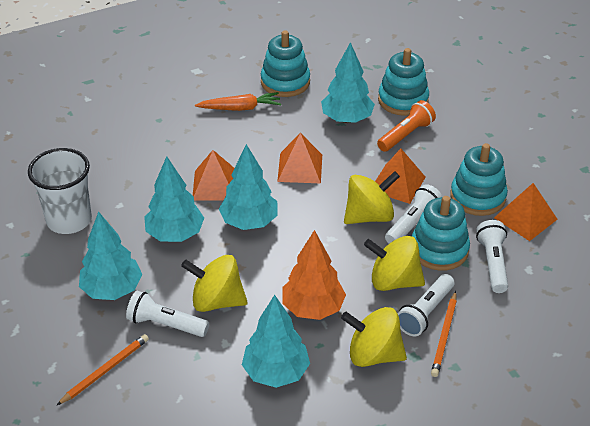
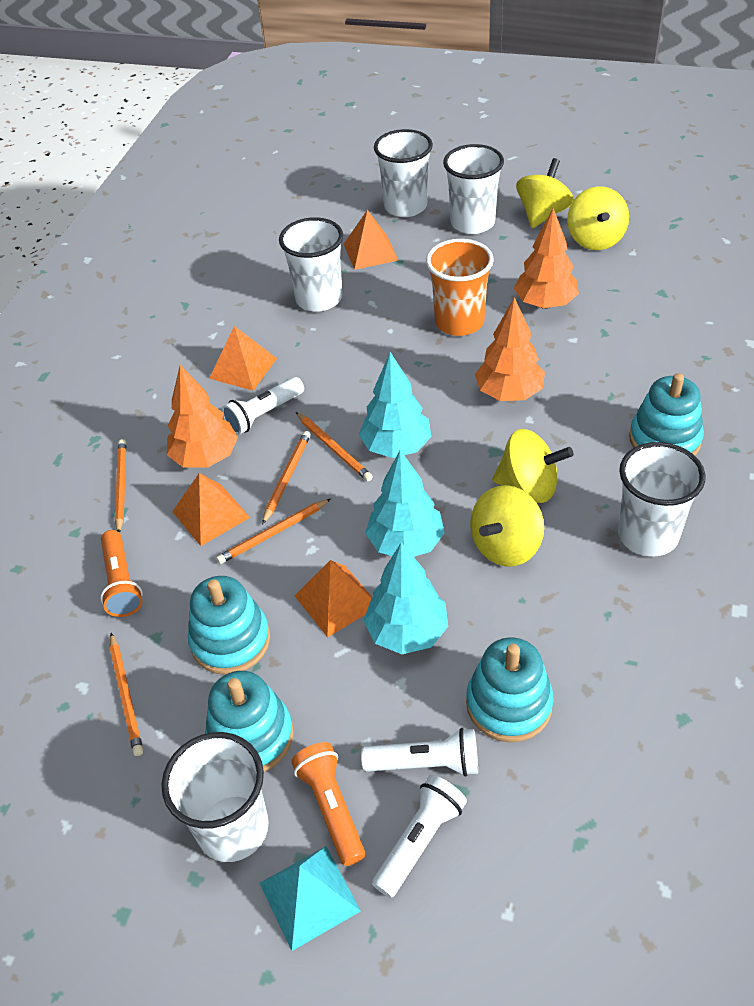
orange carrot: [195,92,281,111] = 1 -> none = 0
orange cup: none = 0 -> [426,239,494,336] = 1
orange flashlight: [377,100,436,152] = 1 -> [100,530,143,617] [291,742,365,866] = 2
orange pencil: [57,334,149,405] [431,291,457,377] = 2 -> [109,633,143,756] [115,439,126,533] [216,499,331,564] [262,431,311,525] [296,412,373,481] = 5
orange tree: [282,230,346,320] = 1 -> [167,365,238,468] [475,297,545,401] [514,208,579,309] = 3
turquoise pyramid: none = 0 -> [260,846,361,951] = 1
turquoise tree: [79,211,143,300] [144,156,204,242] [219,144,278,230] [242,295,310,388] [321,42,375,123] = 5 -> [359,352,432,458] [364,543,448,654] [365,450,445,557] = 3
white cup: [28,148,92,234] = 1 -> [161,732,269,862] [279,217,343,312] [374,129,433,217] [443,144,504,234] [618,442,706,557] = 5
white flashlight: [126,291,209,337] [385,184,443,244] [398,274,454,336] [476,220,508,293] = 4 -> [222,377,304,435] [361,728,478,777] [372,775,467,898] = 3

